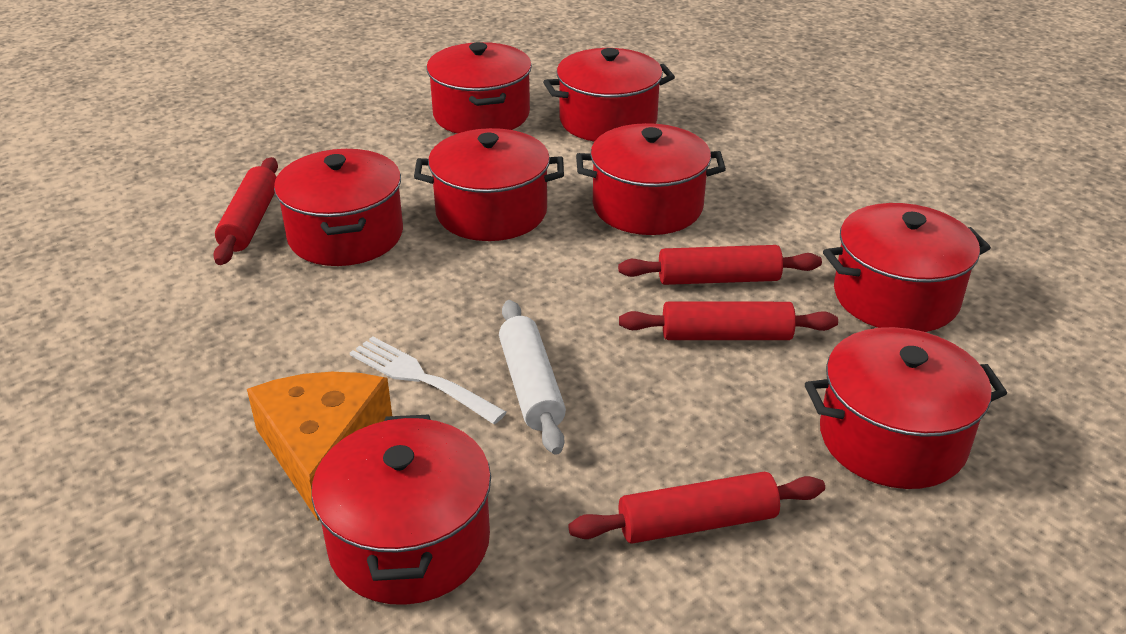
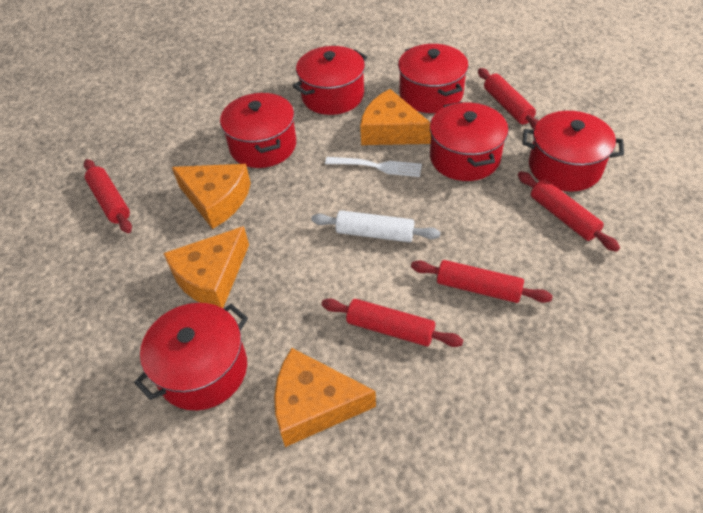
orange cheese: [247,372,392,520] = 1 -> [163,226,249,308] [172,164,251,229] [274,348,376,447] [360,89,431,145] = 4
red pot: [274,149,403,266] [311,414,491,605] [414,128,564,241] [426,42,532,134] [543,48,675,141] [576,123,726,235] [805,327,1007,489] [823,203,991,332] = 8 -> [134,303,248,410] [220,93,296,168] [293,46,367,115] [398,44,468,113] [430,102,508,181] [522,111,624,192] = 6
red rolling pin: [213,157,278,265] [568,471,825,544] [618,245,822,285] [619,301,838,340] = 4 -> [84,159,132,233] [321,299,463,347] [411,260,553,303] [478,68,539,130] [518,171,620,252] = 5

